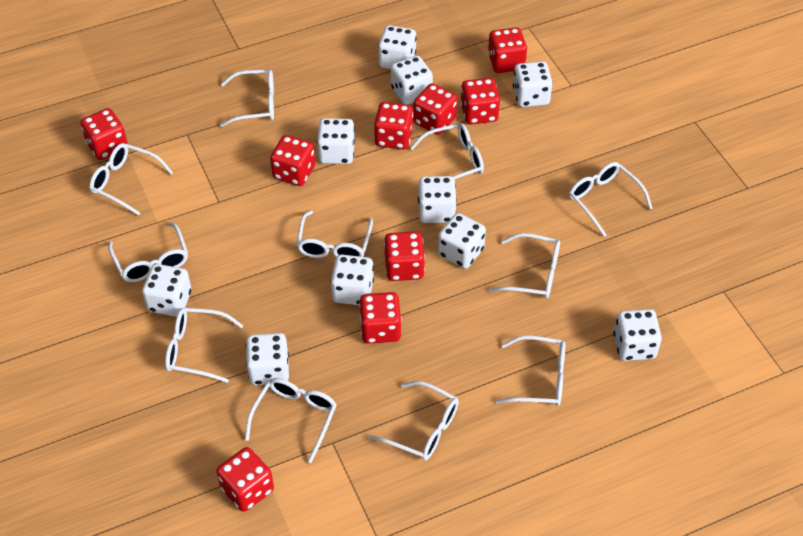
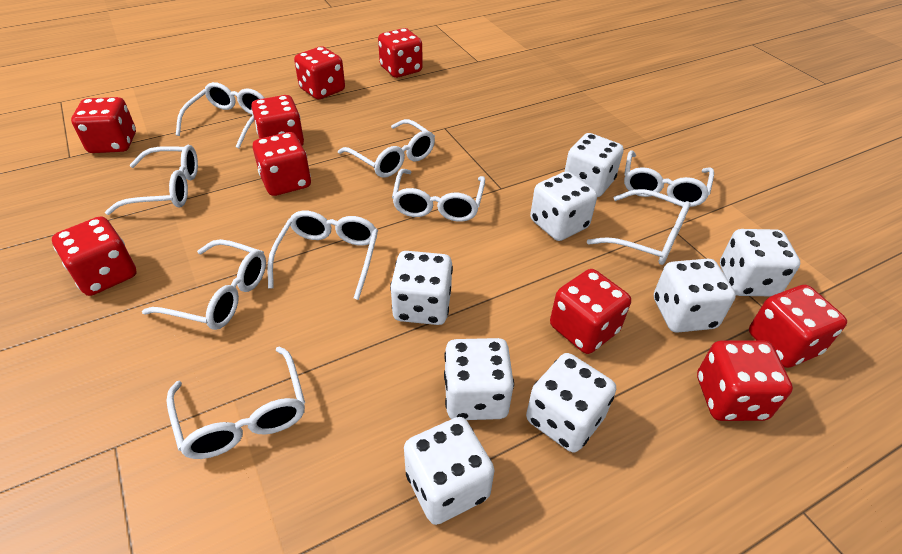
white dice: [142,264,191,317] [246,333,289,385] [317,118,355,164] [331,255,374,305] [378,25,417,69] [391,56,433,105] [418,176,457,223] [438,213,486,269] [513,61,553,107] [614,309,662,361] = 10 -> [390,251,453,325] [404,417,495,525] [444,338,514,420] [526,353,616,453] [530,171,597,241] [564,133,624,197] [654,259,736,333] [720,229,801,296] = 8
white glasses: [89,143,173,216] [108,222,188,282] [165,308,243,383] [220,70,274,127] [245,378,337,463] [296,210,373,258] [369,381,459,460] [410,123,484,180] [489,233,560,299] [496,336,565,406] [569,162,653,237] = 11 -> [105,145,198,215] [142,239,266,330] [166,346,305,459] [176,82,264,148] [268,211,378,300] [338,119,435,178] [392,169,485,222] [587,189,690,265] [624,150,714,207] = 9

